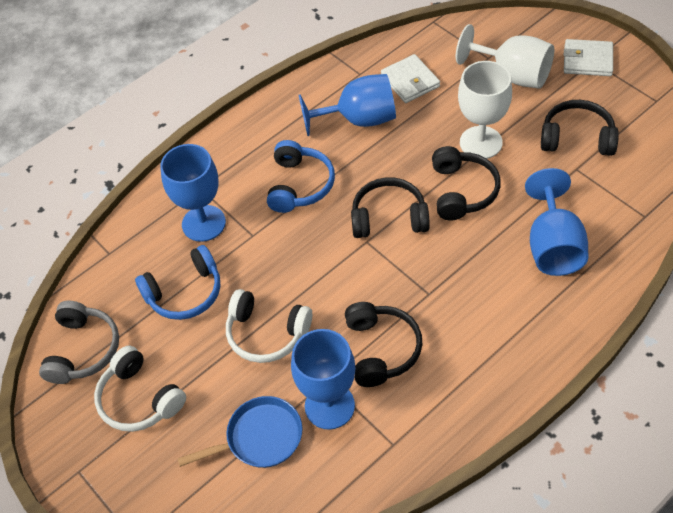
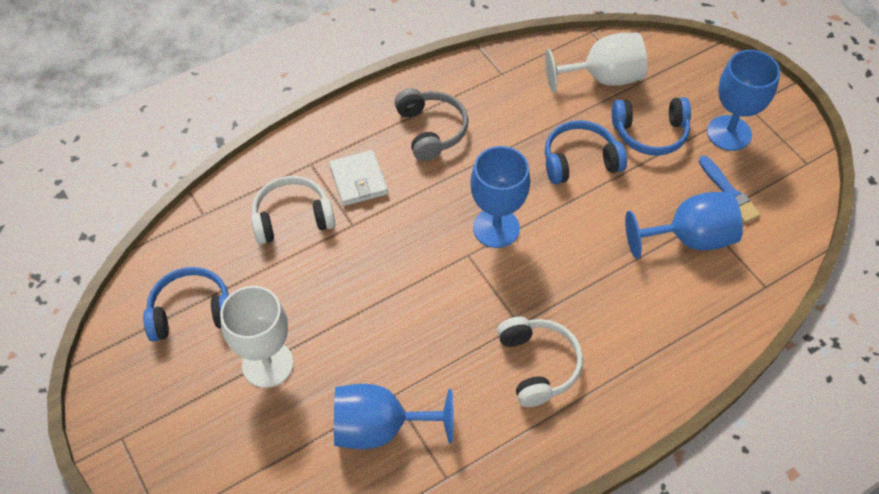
black headphones: [345,302,422,387] [351,177,430,238] [432,146,501,220] [541,100,619,156] = 4 -> none = 0
blue brush: none = 0 -> [699,156,760,223] = 1
blue headphones: [135,245,220,320] [267,140,335,213] = 2 -> [143,267,229,342] [545,120,627,184] [612,97,691,156] = 3
blue pan: [178,396,303,468] = 1 -> none = 0
white wallet: [381,54,440,103] [564,39,613,76] = 2 -> [329,150,388,206] = 1

